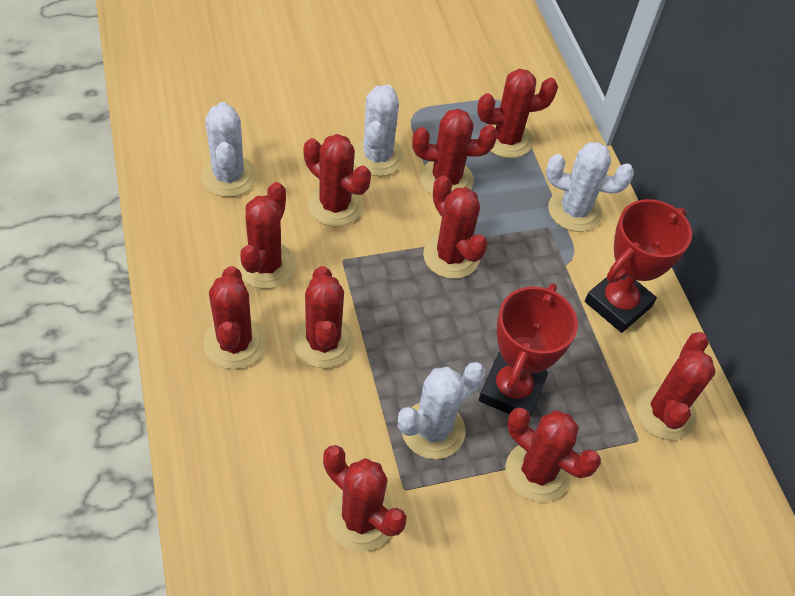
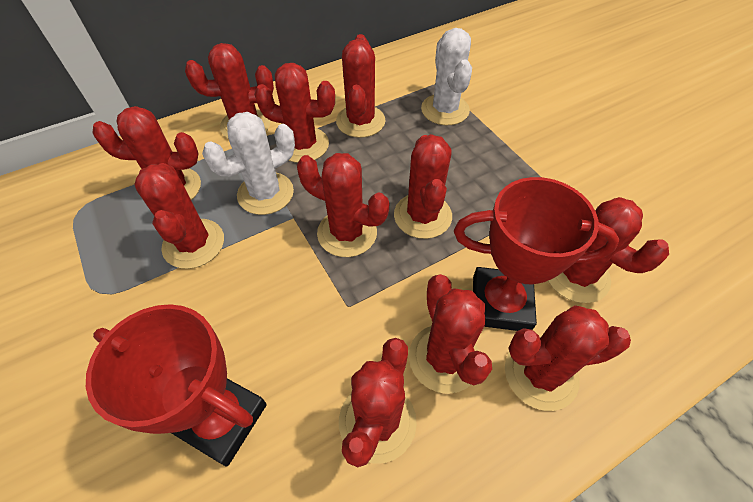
red cactus: [203,266,266,369] [237,182,296,289] [292,266,354,368] [304,134,371,227] [323,445,407,552] [412,109,497,195] [423,175,488,279] [477,69,558,158] [506,407,601,502] [635,332,716,440] = 10 -> [92,106,201,200] [134,163,224,269] [185,43,274,139] [254,63,335,163] [297,153,389,257] [336,34,385,138] [339,338,417,467] [394,134,452,239] [409,274,492,394] [505,305,631,411] [548,197,669,303] = 11
white cactus: [201,102,257,197] [353,85,404,176] [398,362,485,459] [546,142,634,232] = 4 -> [202,112,295,215] [421,28,472,125] = 2

